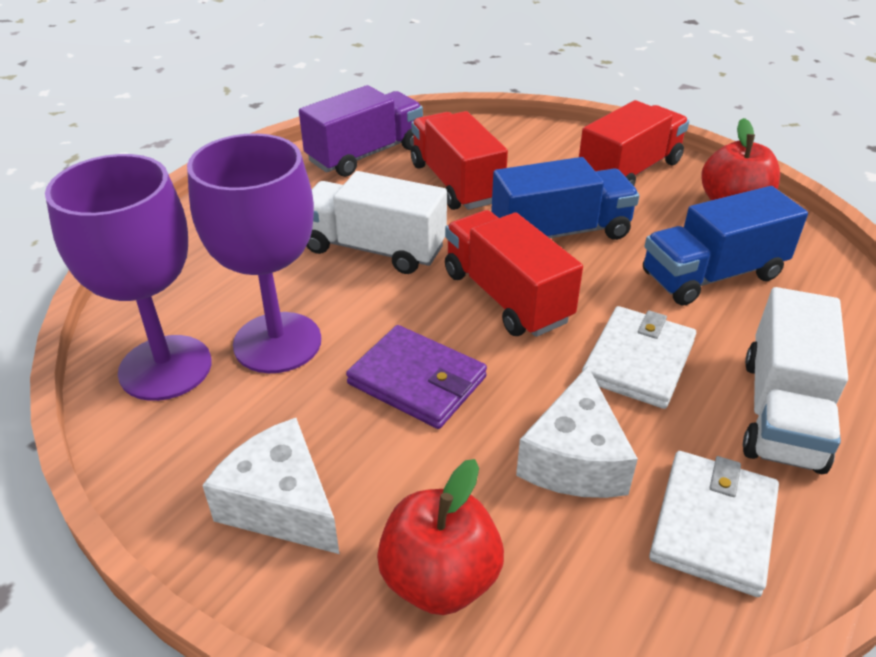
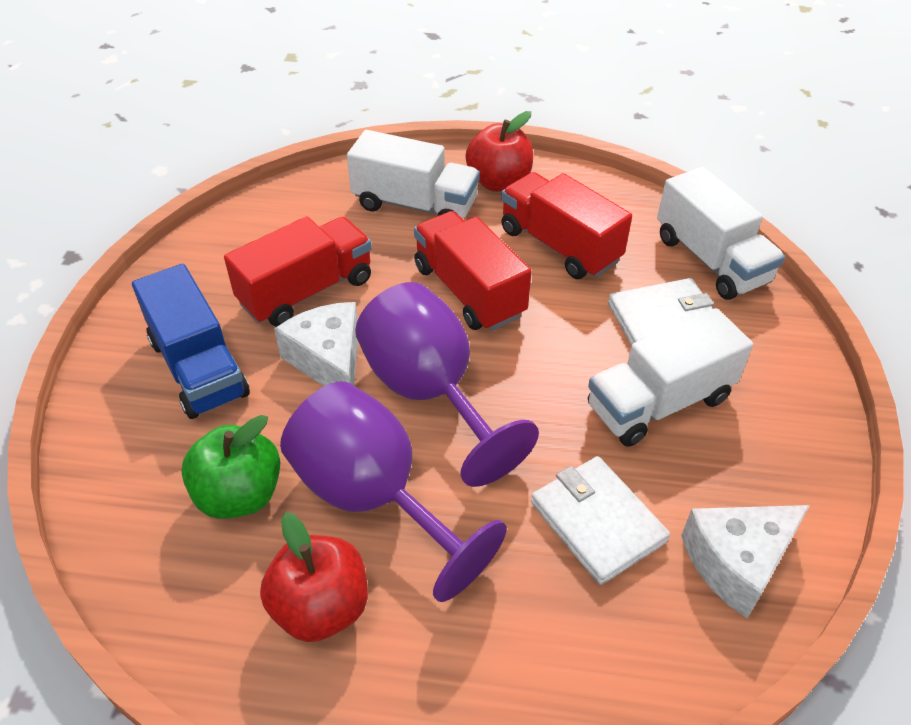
blue truck: [491,157,640,240] [643,186,808,306] = 2 -> [132,264,250,419] = 1
green apple: none = 0 -> [181,415,280,519] = 1
purple truck: [299,85,423,177] = 1 -> none = 0
purple wallet: [346,325,487,429] = 1 -> none = 0
white truck: [306,171,447,274] [743,287,848,474] = 2 -> [347,130,480,219] [588,308,753,447] [657,167,785,300] = 3

